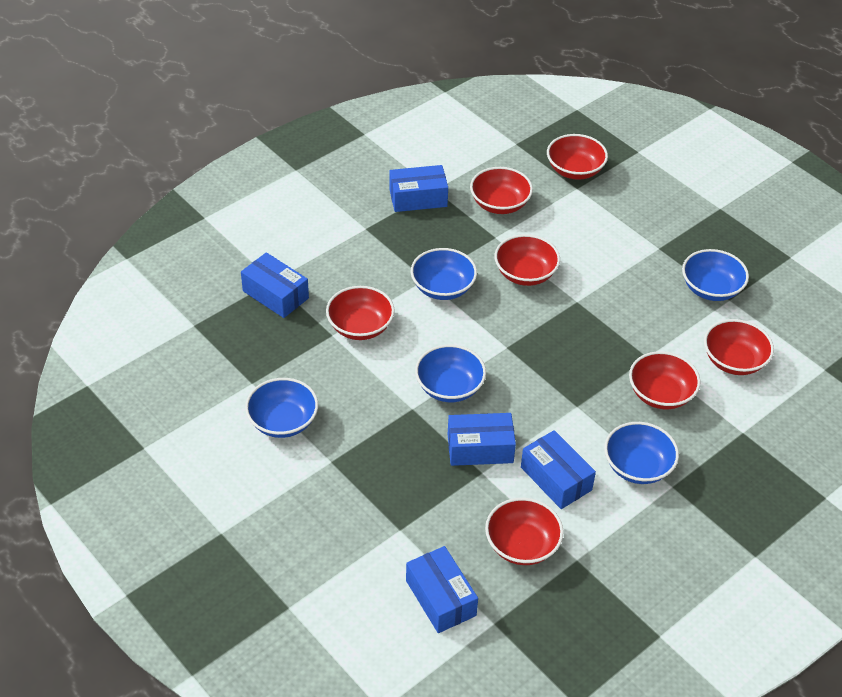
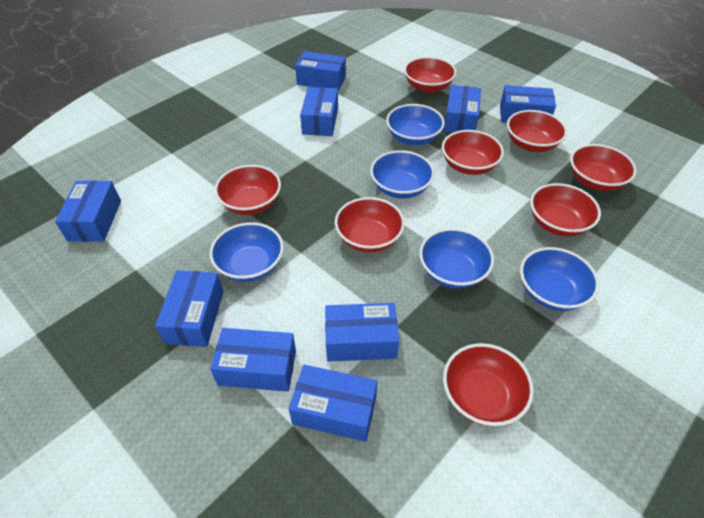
blue box: [241,252,309,318] [389,165,448,212] [406,546,478,633] [448,413,516,466] [521,430,596,509] = 5 -> [55,181,121,242] [155,270,224,347] [210,328,296,392] [289,365,378,442] [295,51,346,91] [300,87,338,136] [325,303,399,361] [444,85,481,133] [500,85,556,123] = 9
red bowl: [326,286,395,340] [470,167,533,214] [485,498,564,565] [494,234,560,286] [547,134,608,180] [629,351,701,409] [704,319,774,375] = 7 -> [214,165,281,215] [335,197,405,252] [404,57,456,93] [442,130,504,175] [443,343,534,426] [507,110,567,152] [530,183,601,236] [570,144,637,191] = 8

